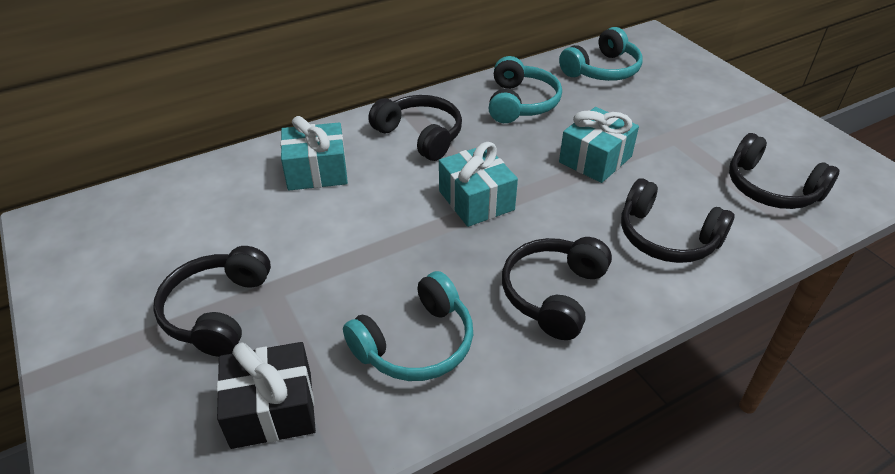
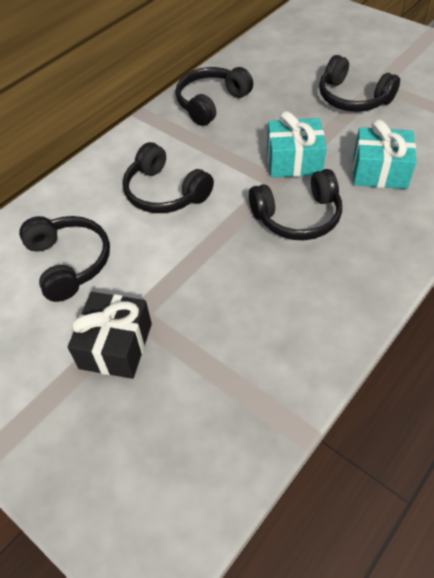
turquoise gift: [280,116,348,190] [439,142,518,227] [559,107,639,183] = 3 -> [267,111,326,178] [353,120,416,189] = 2
turquoise headphones: [343,271,473,381] [489,56,562,123] [559,27,643,81] = 3 -> none = 0

